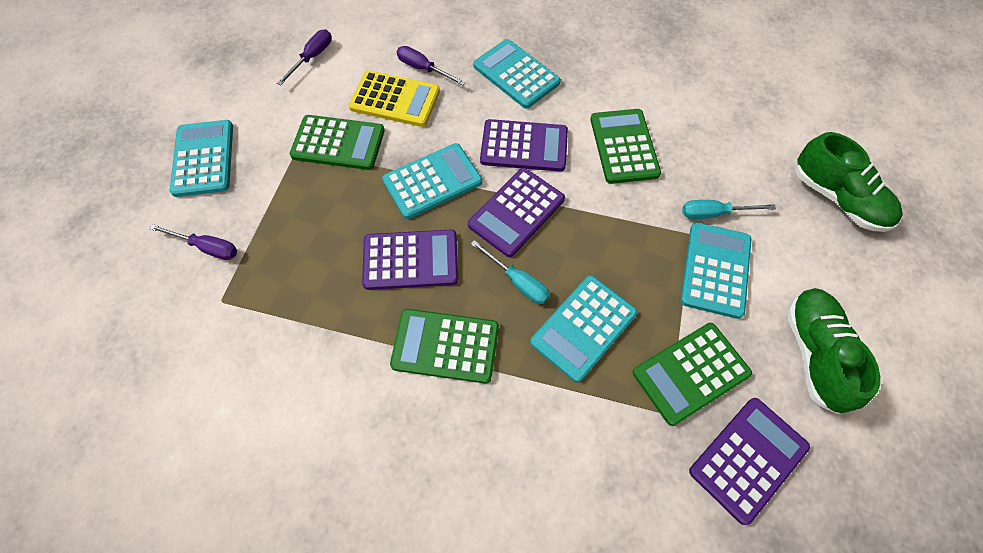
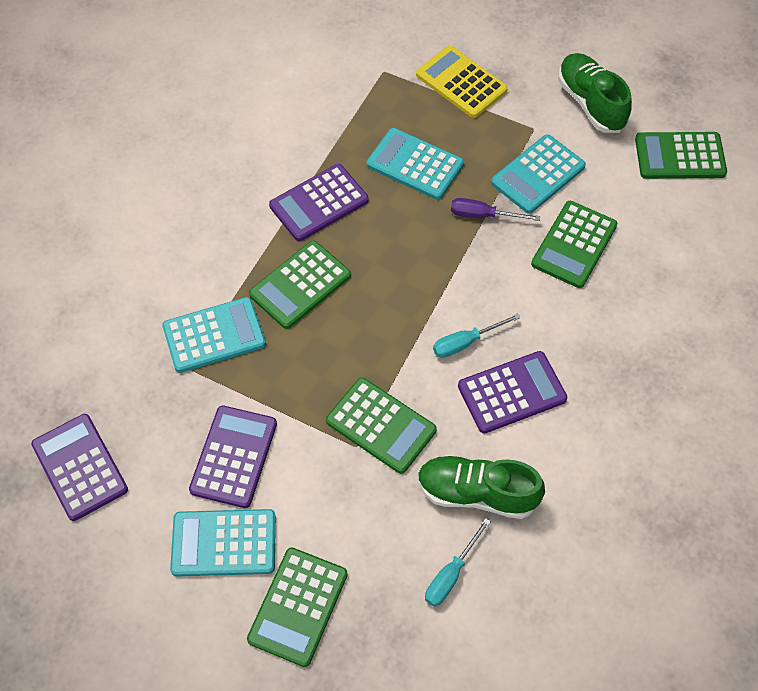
green calculator: [290,115,385,170] [390,309,499,384] [590,109,661,184] [633,323,752,426] = 4 -> [247,547,348,667] [249,240,351,329] [326,377,437,474] [531,201,618,288] [635,132,727,179] = 5
purple screwdriver: [149,224,237,260] [277,29,332,85] [397,46,466,86] = 3 -> [451,198,540,221] = 1
turquoise calculator: [170,120,233,197] [382,143,482,219] [473,39,561,109] [530,275,637,383] [680,222,751,319] = 5 -> [162,297,266,373] [170,509,276,576] [366,128,464,200] [491,134,586,214] = 4

